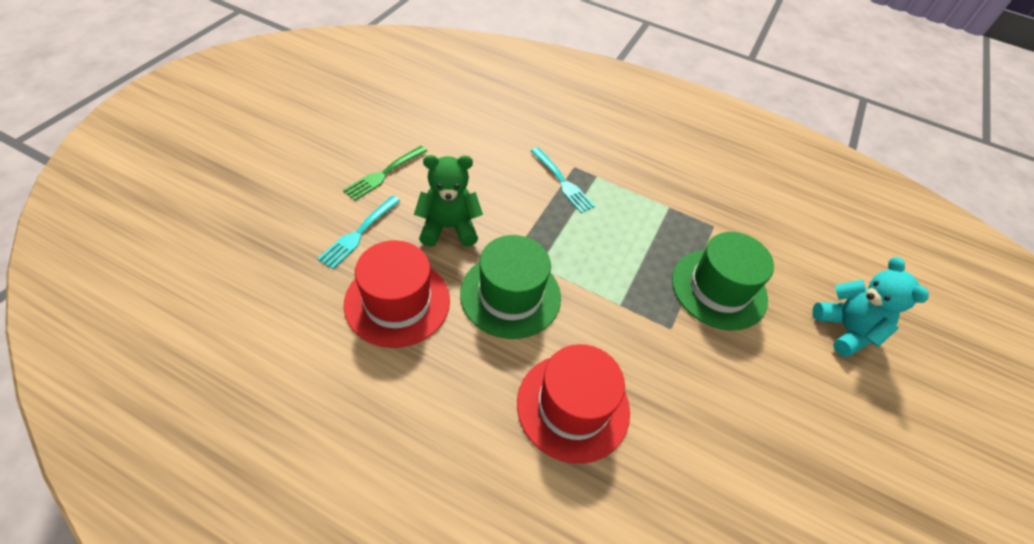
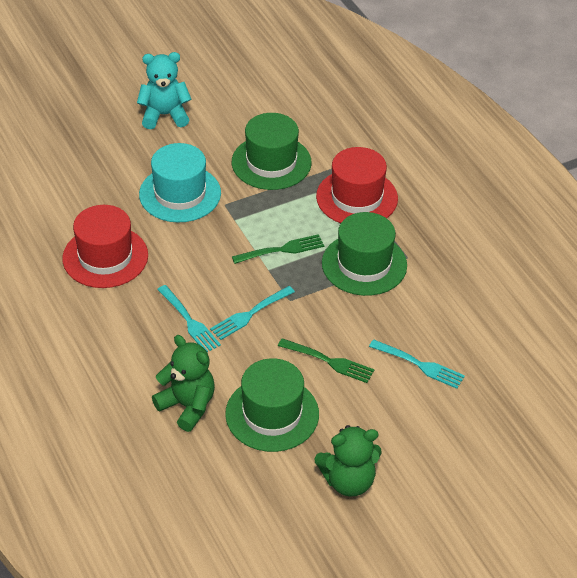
green fork: [343,146,427,201] = 1 -> [232,234,324,264] [278,338,374,383] = 2
green hat: [460,235,561,339] [672,232,774,330] = 2 -> [225,358,319,452] [232,113,312,190] [322,212,407,296] = 3
green teddy bear: [414,155,483,247] = 1 -> [152,335,215,432] [315,425,382,496] = 2
turquoise fork: [318,196,400,269] [531,147,595,213] = 2 -> [157,285,221,352] [210,286,295,340] [369,339,465,389] = 3
turquoise hat: none = 0 -> [139,143,221,223] = 1

